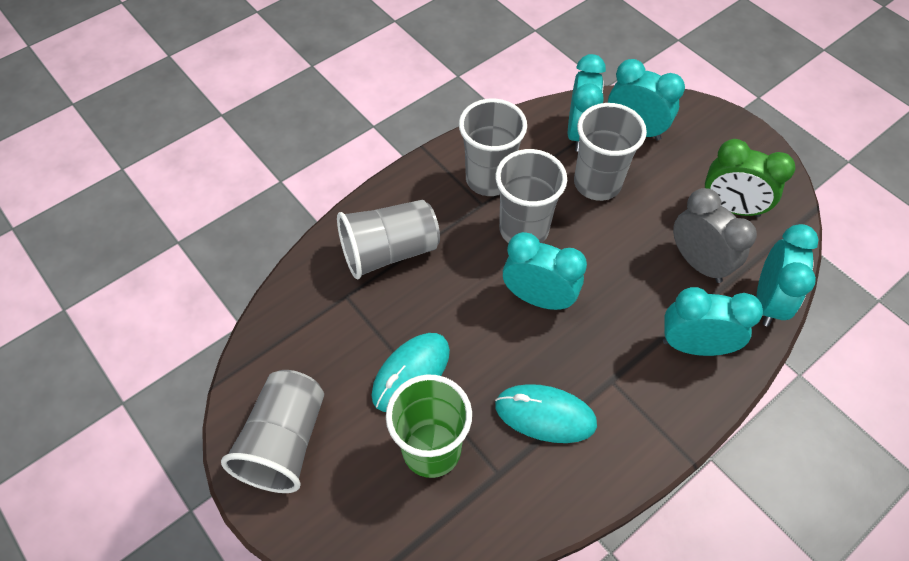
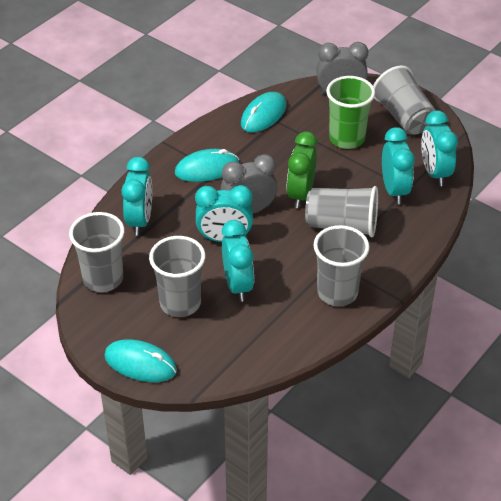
grey clock: [673,188,757,283] = 1 -> [221,154,277,213] [316,42,368,95] = 2
turquoise mouse: [371,333,450,412] [495,384,597,443] = 2 -> [104,339,177,382] [175,149,239,182] [241,92,286,132] = 3

